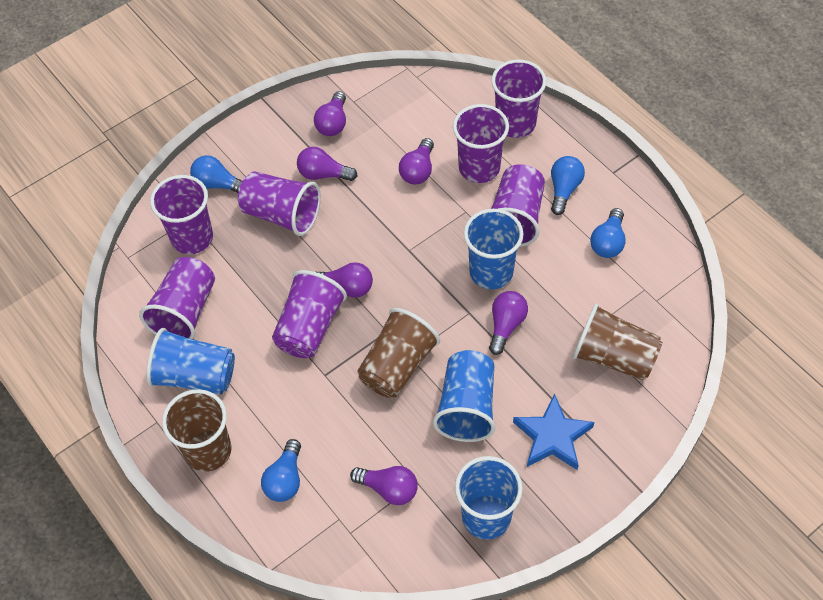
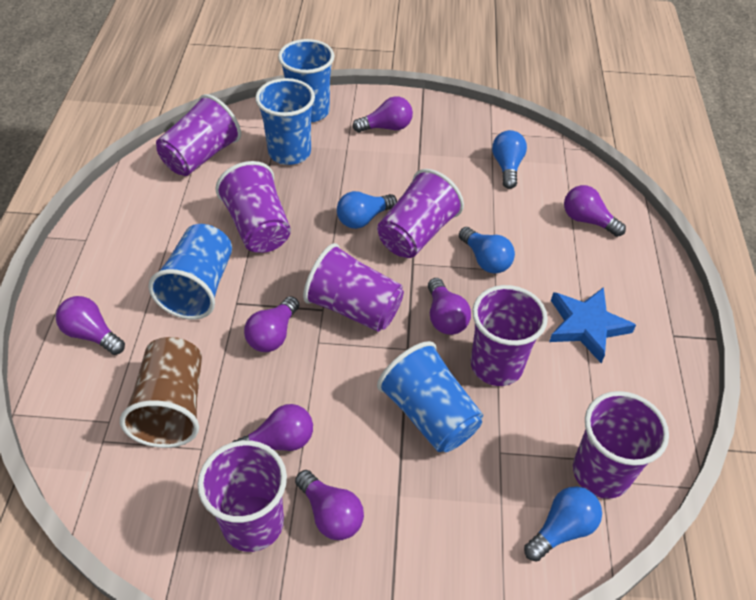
brown cup: [162,389,232,472] [357,308,440,398] [573,303,663,380] = 3 -> [120,337,202,448] = 1
purple light bulb: [297,147,357,181] [314,91,346,136] [317,262,373,298] [350,466,418,505] [399,138,434,184] [489,291,528,355] = 6 -> [56,296,125,355] [233,404,313,451] [244,296,299,352] [295,470,364,540] [352,96,413,133] [428,278,471,335] [564,185,626,237] = 7

